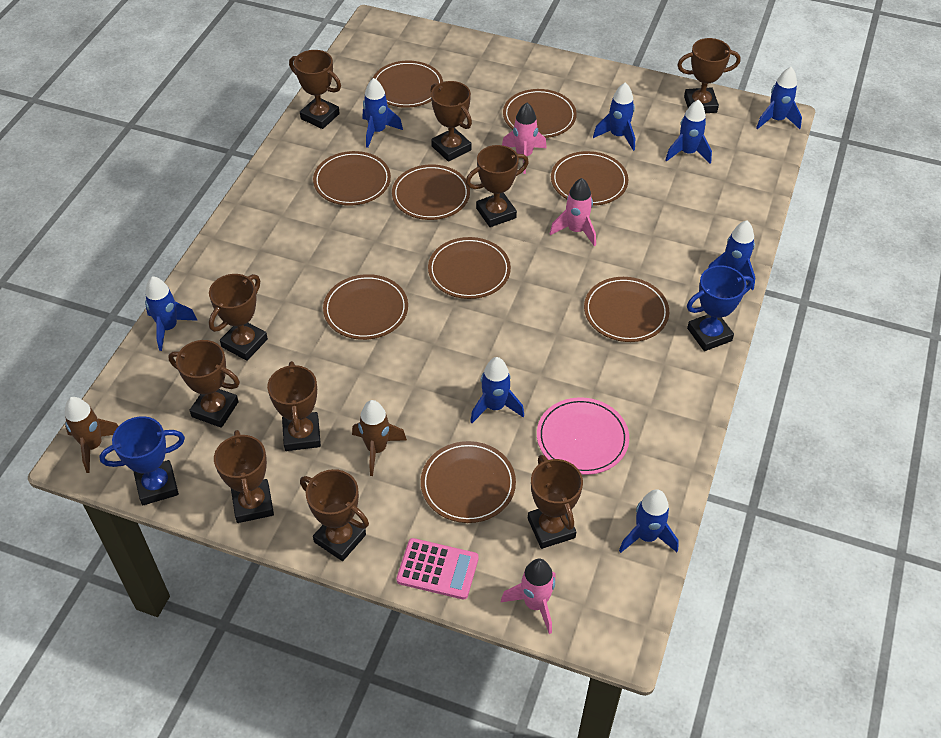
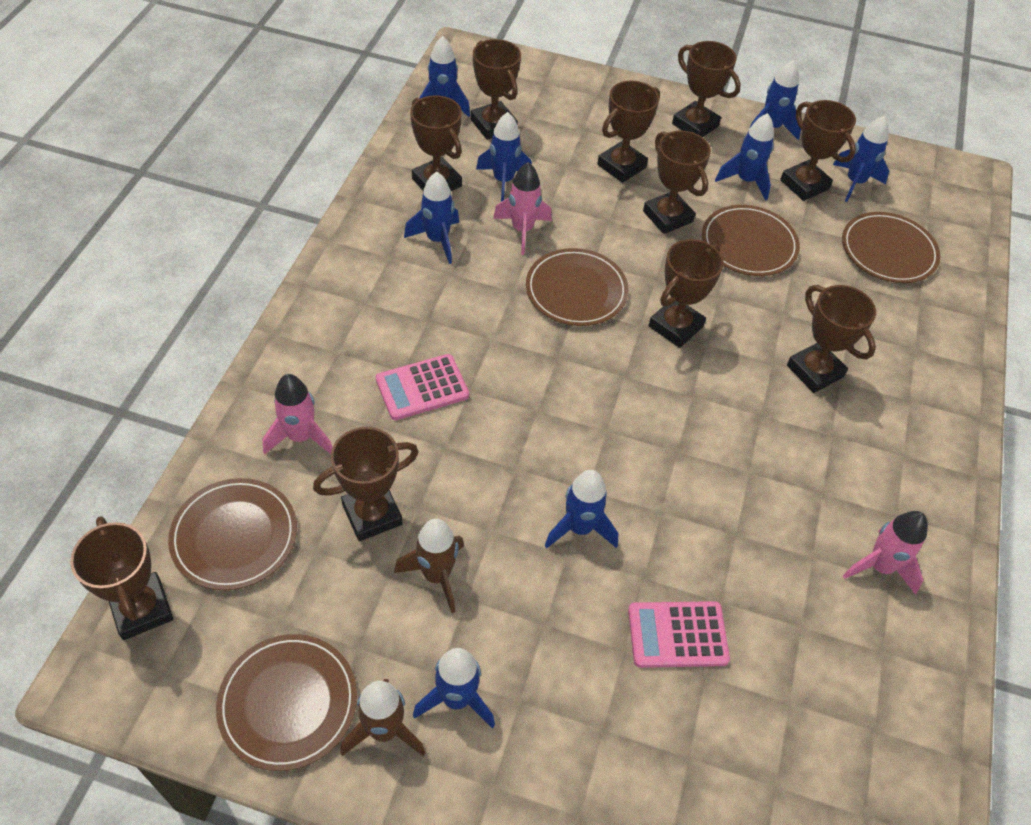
blue trophy: [99,416,185,505] [687,265,753,351] = 2 -> none = 0
brown plate: [313,151,391,205] [323,274,408,340] [372,61,443,108] [392,164,470,220] [421,441,516,523] [428,237,511,299] [503,89,577,138] [551,151,628,206] [584,277,669,342] = 9 -> [168,478,297,590] [216,634,357,771] [526,248,629,326] [702,205,800,276] [842,212,940,283] = 5
pink calculator: [396,538,479,600] = 1 -> [376,354,469,420] [628,601,730,668] = 2
pink plate: [537,397,629,475] = 1 -> none = 0

